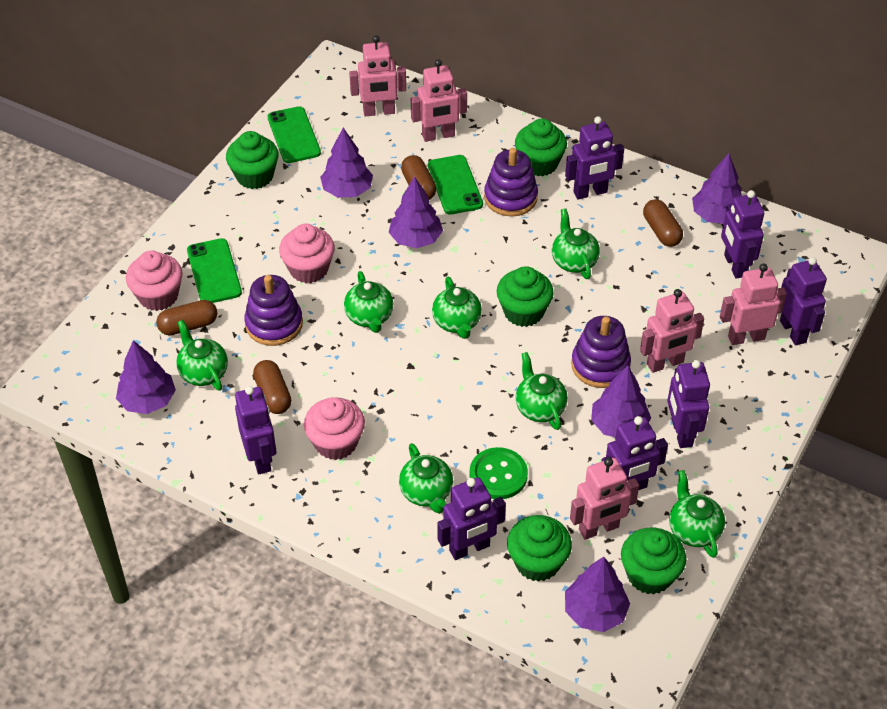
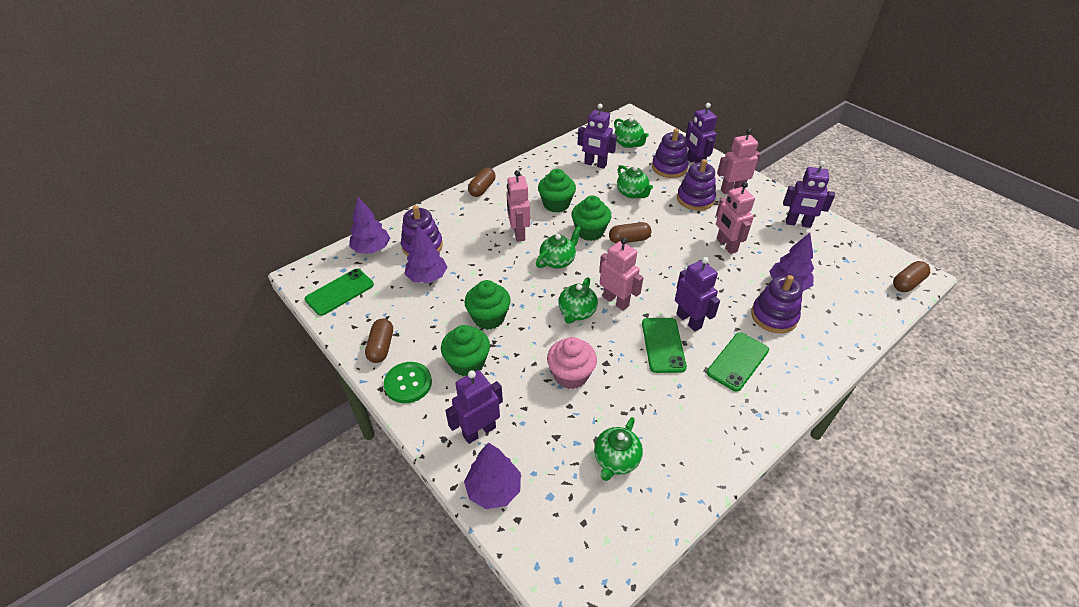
green cupcake: [226,131,279,189] [497,266,554,327] [507,515,572,582] [515,118,567,176] [621,527,686,594] = 5 -> [441,325,490,376] [464,280,511,330] [538,169,576,213] [571,196,611,241] = 4
green teapot: [176,320,228,391] [344,271,394,333] [399,443,453,514] [432,277,482,339] [516,352,568,430] [552,208,600,279] [669,470,725,558] = 7 -> [536,226,581,269] [558,277,598,324] [594,417,643,481] [614,117,649,148] [617,165,653,198] = 5
pink cupcake: [126,251,183,311] [279,224,335,283] [304,397,365,460] = 3 -> [547,337,597,389] = 1
pink robot: [349,35,406,116] [411,59,467,142] [570,458,639,540] [640,289,704,373] [720,263,787,345] = 5 -> [507,170,530,242] [599,238,643,311] [716,182,755,254] [717,128,761,194] = 4
purple robot: [235,386,277,474] [438,477,506,560] [565,116,624,200] [601,416,668,490] [667,360,710,448] [721,190,764,279] [780,257,827,345] = 7 -> [445,370,503,444] [578,104,617,169] [675,257,720,331] [686,103,717,164] [783,161,835,228] = 5
purple stacking toy: [244,275,303,346] [484,148,538,217] [571,316,631,388] = 3 -> [401,205,443,256] [652,129,689,178] [677,159,716,211] [751,275,803,333] = 4
purple tree: [116,340,176,414] [320,128,373,198] [389,177,443,248] [565,557,630,632] [591,366,651,438] [692,154,742,224] = 6 -> [349,197,390,253] [405,225,447,283] [464,442,521,509] [769,233,814,291] = 4

